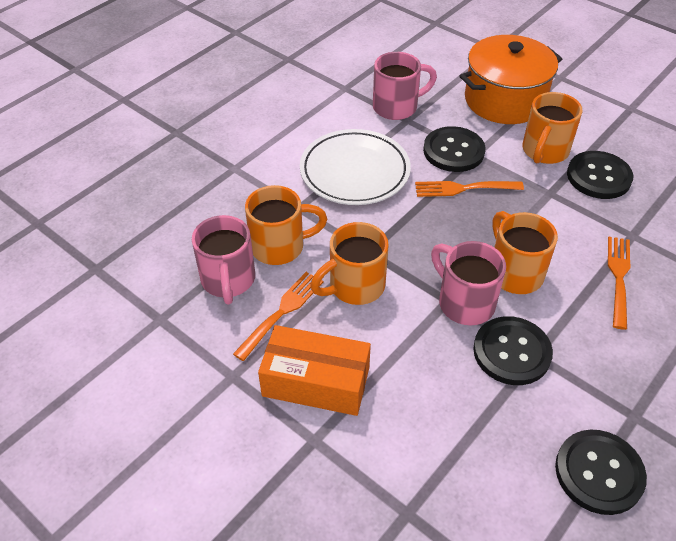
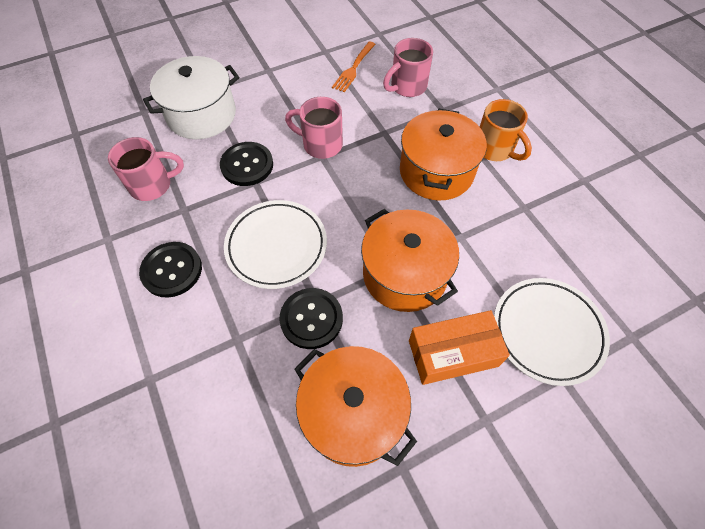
black button: [423,126,486,172] [473,316,553,385] [555,430,647,515] [567,151,633,199] = 4 -> [139,242,202,298] [220,142,273,186] [279,288,343,349] = 3
orange fork: [233,272,323,361] [415,181,524,197] [608,236,630,330] = 3 -> [332,42,376,92] = 1
orange mug: [245,185,327,265] [310,222,389,305] [492,211,558,294] [522,92,583,164] = 4 -> [480,99,532,161] = 1
orange pot: [460,35,562,124] = 1 -> [295,346,417,467] [361,209,459,312] [400,109,487,201] = 3
white plate: [300,129,411,205] = 1 -> [224,200,327,289] [494,278,610,386] = 2
white pot: none = 0 -> [143,56,239,139] = 1

